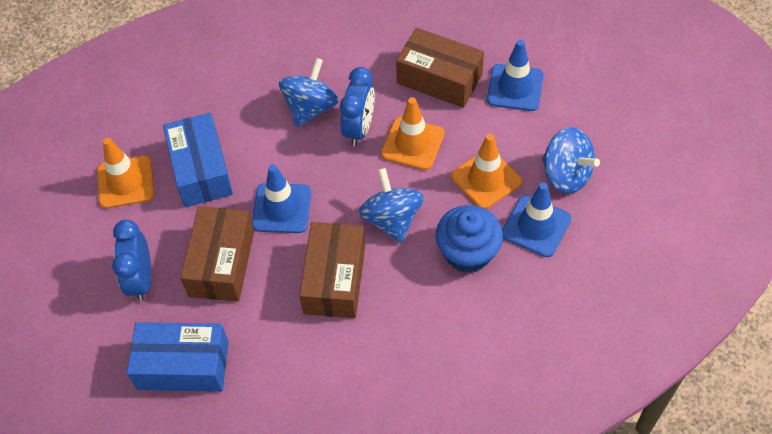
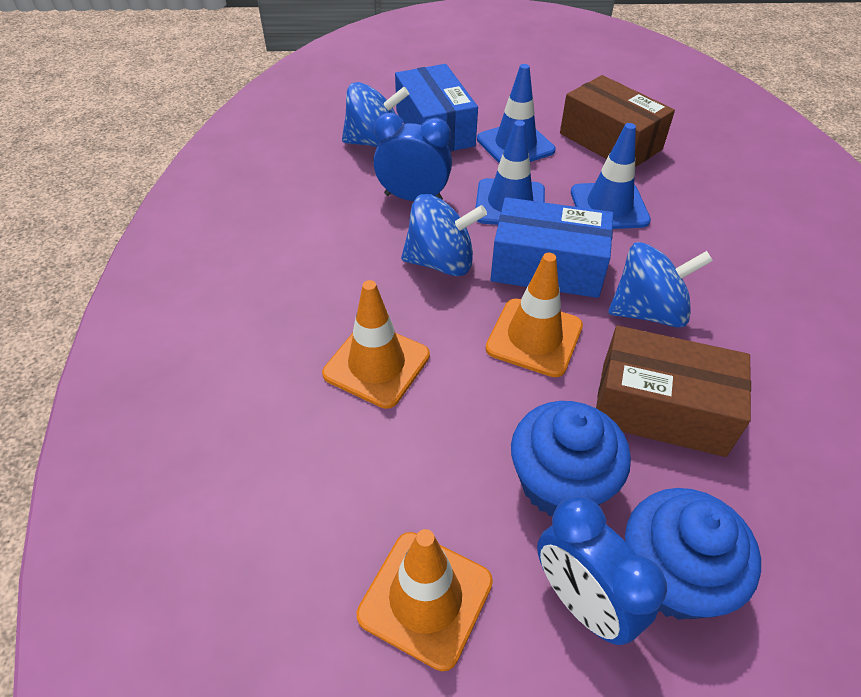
blue cupcake: [436,205,503,273] = 1 -> [511,401,631,516] [625,488,761,620] = 2
brown box: [180,206,254,302] [299,222,365,318] [396,28,484,108] = 3 -> [560,75,675,167] [596,325,751,457] = 2

